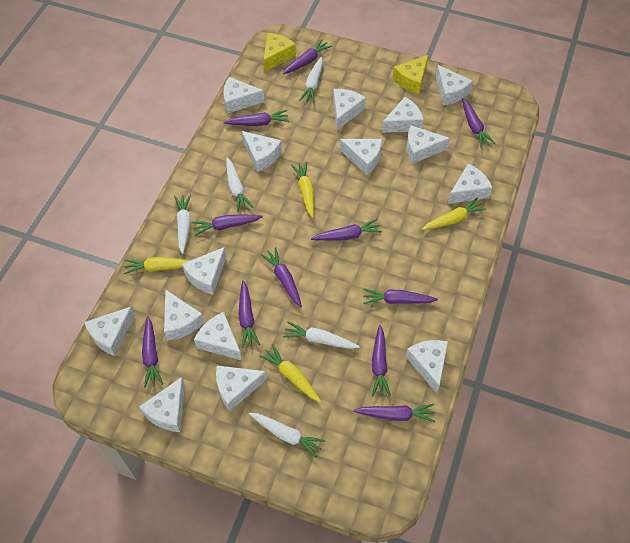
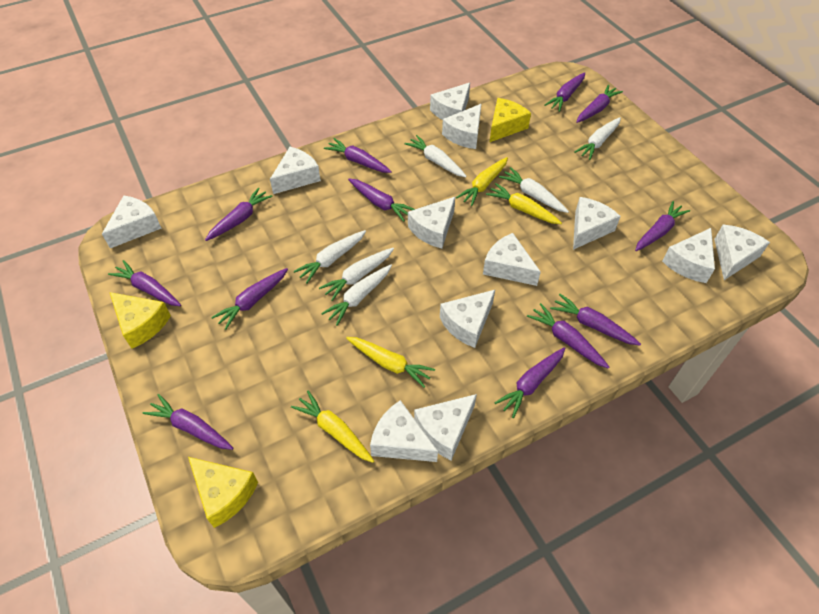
purple carrot: [142,316,163,388] [192,215,263,236] [224,110,289,126] [239,281,260,348] [261,247,302,307] [283,39,332,74] [311,219,382,241] [354,404,435,422] [363,288,438,304] [372,325,391,397] [462,98,495,148] = 11 -> [108,260,181,306] [143,394,233,450] [205,188,273,241] [211,268,288,330] [324,138,392,173] [348,179,415,221] [494,347,565,418] [527,303,609,369] [544,72,585,112] [550,294,641,346] [576,85,623,123] [635,201,690,251] = 12
white carrot: [174,195,191,254] [226,158,253,212] [249,413,325,458] [283,321,360,349] [299,57,323,103] = 5 -> [293,230,366,283] [319,248,394,301] [321,264,392,326] [405,135,467,177] [499,167,569,213] [574,117,621,160] = 6
white cheese: [84,307,135,356] [139,377,185,432] [164,289,204,340] [182,247,226,295] [194,312,242,360] [216,366,267,411] [223,77,265,114] [242,131,282,172] [333,89,366,130] [340,139,382,175] [381,97,424,133] [406,340,448,393] [407,125,450,164] [436,65,473,105] [448,163,492,204] = 15 -> [102,196,161,248] [270,147,321,194] [370,400,438,462] [408,197,455,248] [414,394,477,460] [430,83,470,120] [440,290,495,348] [442,104,481,149] [483,233,541,286] [573,197,621,250] [662,228,715,283] [714,225,770,280] = 12
yellow cheese: [263,33,296,72] [393,55,428,94] = 2 -> [110,292,171,349] [188,457,258,528] [490,98,531,142] = 3

